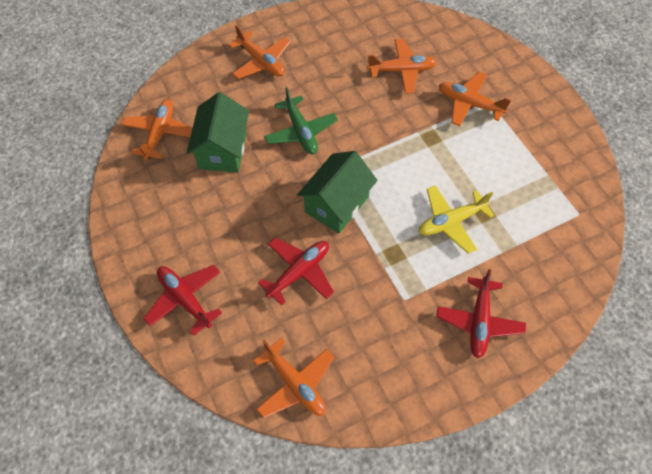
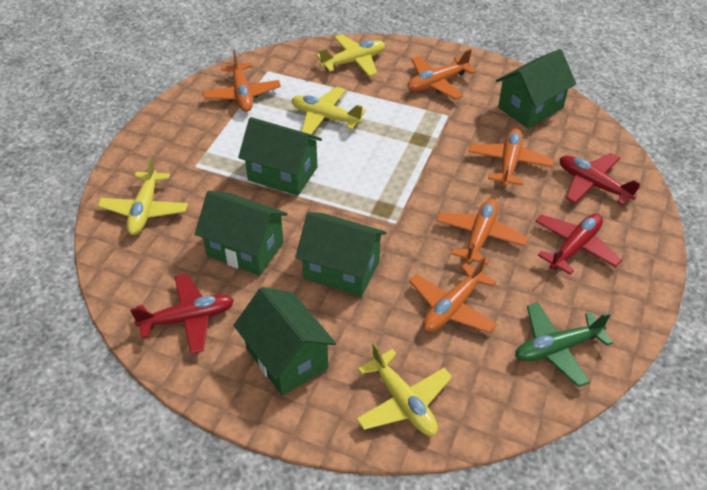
green house: [186,92,249,173] [297,151,377,234] = 2 -> [195,191,288,276] [233,287,336,396] [238,117,322,196] [295,212,386,297] [496,49,576,128] = 5
yellow plane: [418,185,494,254] = 1 -> [98,157,188,235] [291,87,366,134] [316,34,385,76] [356,342,452,436] = 4

